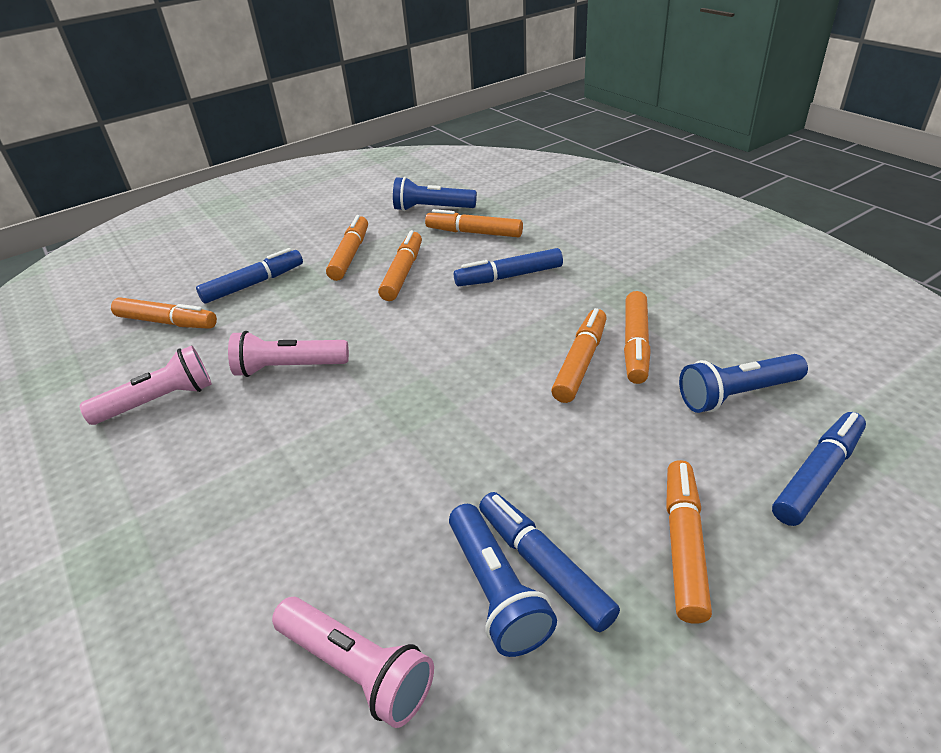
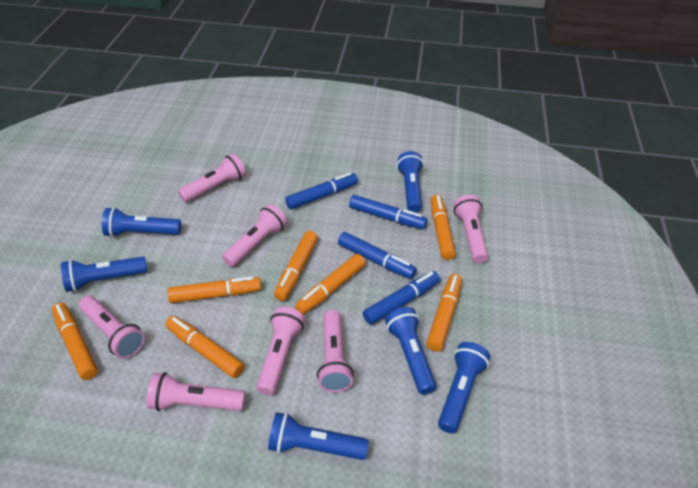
blue flashlight: [393,177,477,211] [449,504,557,657] [679,354,808,413] = 3 -> [61,257,148,292] [102,207,181,237] [268,412,369,460] [385,307,437,395] [397,151,424,213] [438,342,490,433] = 6
pink flashlight: [80,346,212,425] [228,331,349,377] [272,597,434,728] = 3 -> [79,296,145,359] [147,372,245,411] [178,154,246,202] [222,204,287,267] [256,307,305,395] [317,310,354,392] [453,195,488,263] = 7

